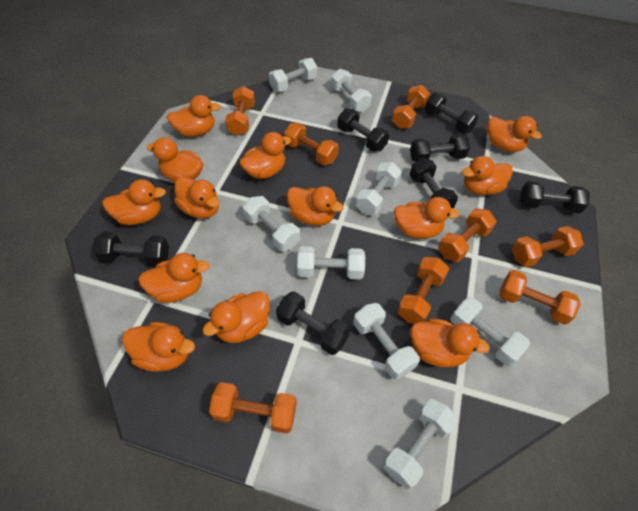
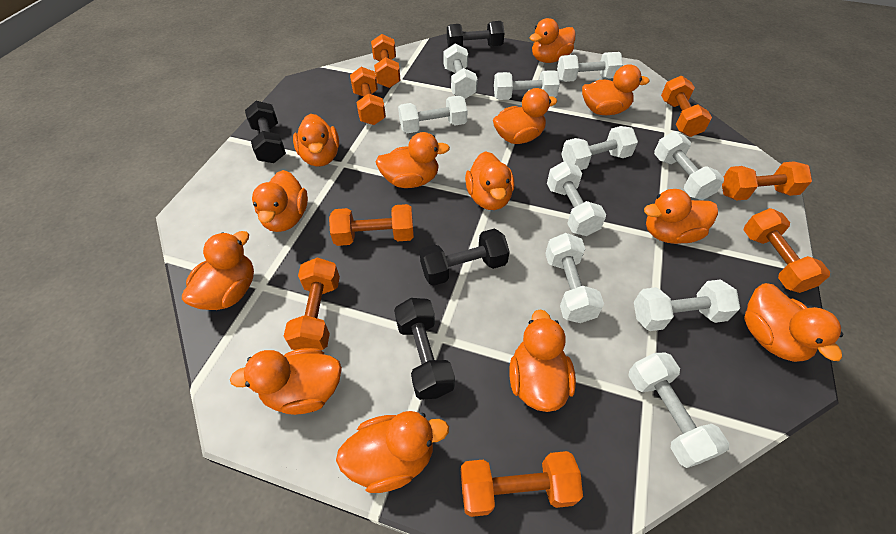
black dumbbell: [93,232,169,266] [276,291,350,355] [337,108,389,152] [410,134,470,162] [410,158,458,208] [424,93,478,134] [520,181,590,213] = 7 -> [245,101,286,163] [394,298,455,400] [420,229,510,286] [447,21,505,48] = 4
white dumbbell: [243,196,300,252] [269,58,317,92] [297,246,365,279] [331,69,372,112] [354,303,420,380] [356,162,402,215] [383,399,458,490] [450,297,530,366] = 8 -> [398,96,468,133] [443,44,478,99] [494,70,560,100] [545,233,604,323] [547,161,606,236] [557,52,623,82] [561,126,638,170] [629,353,729,468] [634,279,740,331] [654,132,724,200] = 10

